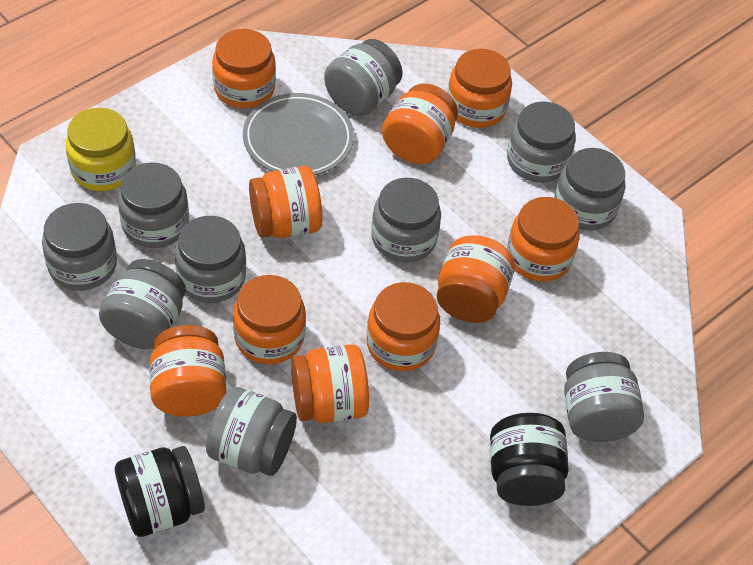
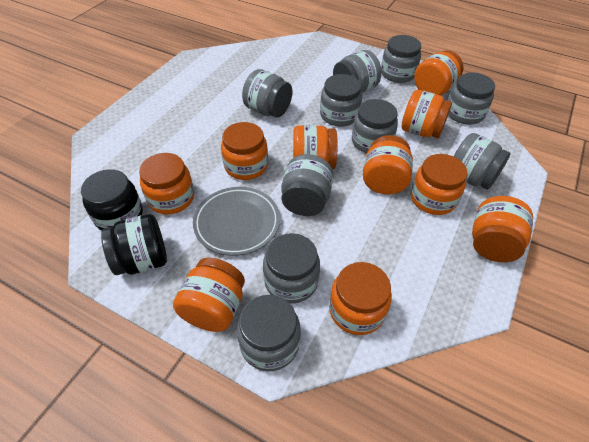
yellow jar: [66,108,136,191] = 1 -> none = 0

